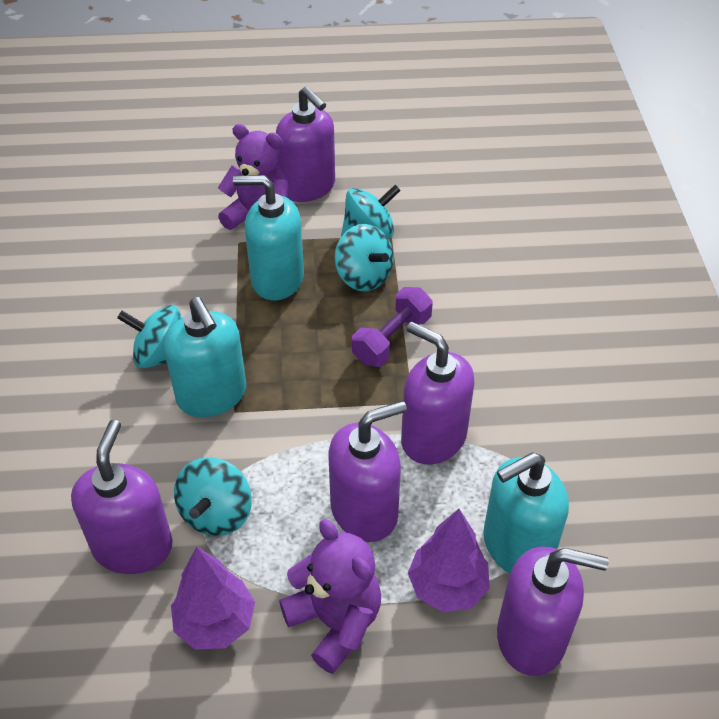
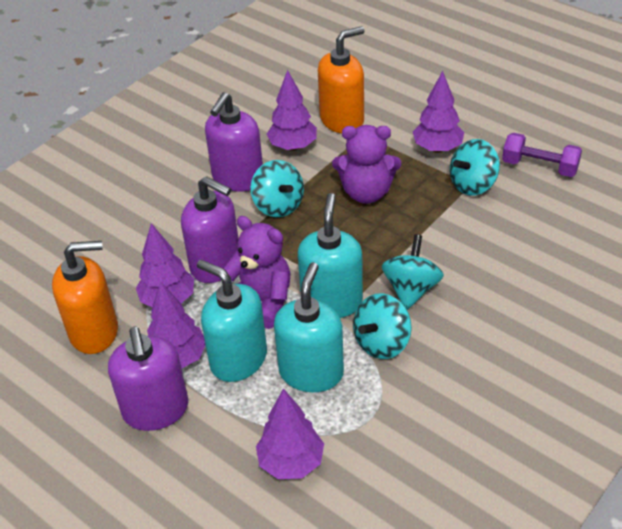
orange soap dispenser: none = 0 -> [52,241,118,354] [318,26,365,133] = 2
purple soap dispenser: [71,420,173,574] [276,86,335,202] [329,401,407,542] [401,322,474,464] [497,546,609,676] = 5 -> [108,327,188,431] [181,176,239,283] [205,92,263,192] = 3
purple tree: [171,547,255,649] [408,509,490,612] = 2 -> [136,223,194,307] [147,282,206,369] [256,388,324,479] [267,70,317,151] [413,71,464,153] = 5

